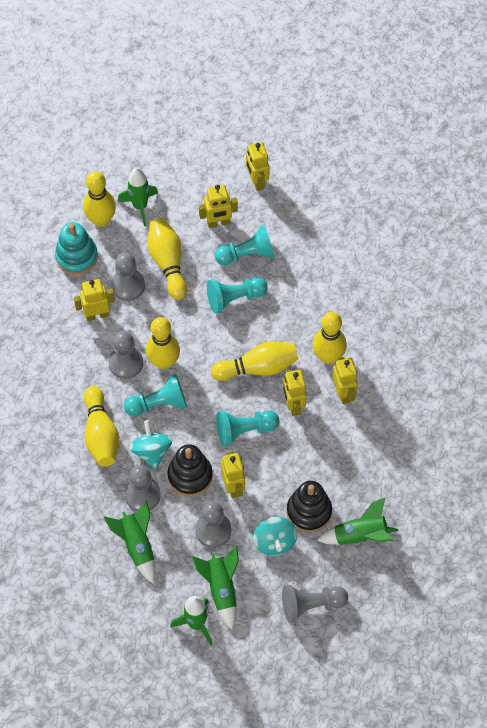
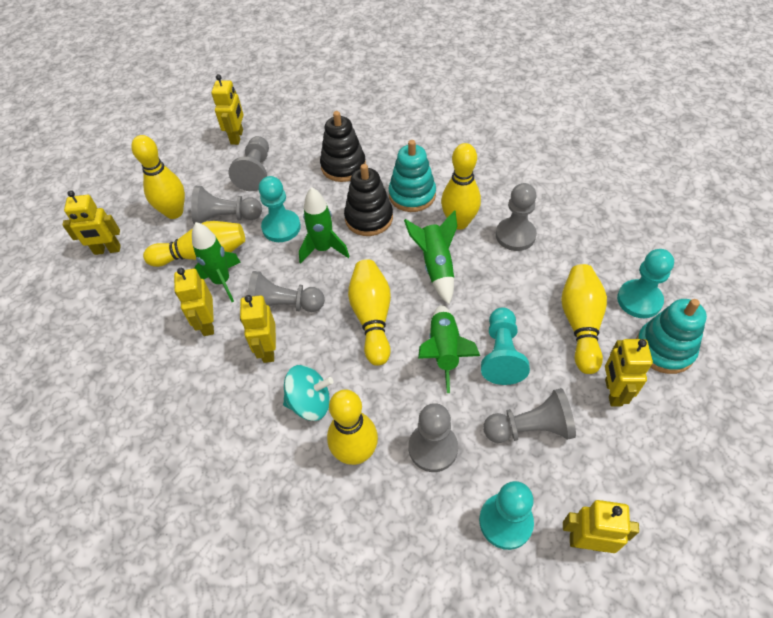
green rocket: [104,500,155,583] [118,168,158,226] [170,596,212,645] [192,546,239,630] [317,498,398,545] = 5 -> [192,222,241,302] [299,187,350,263] [404,210,457,305] [418,305,480,393] = 4
grey pawn: [108,331,143,379] [111,253,145,301] [125,465,161,511] [195,501,231,548] [282,585,348,623] = 5 -> [191,186,262,224] [229,136,269,191] [247,271,325,312] [409,403,458,472] [483,388,576,443] [496,183,537,251] = 6
turquoise spinning top: [129,420,172,469] [253,516,297,556] = 2 -> [283,365,334,421] = 1
turquoise stacking toy: [55,222,98,275] = 1 -> [389,140,436,212] [636,299,707,374] = 2

